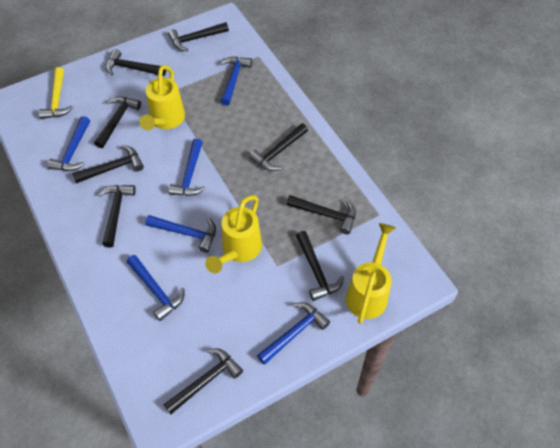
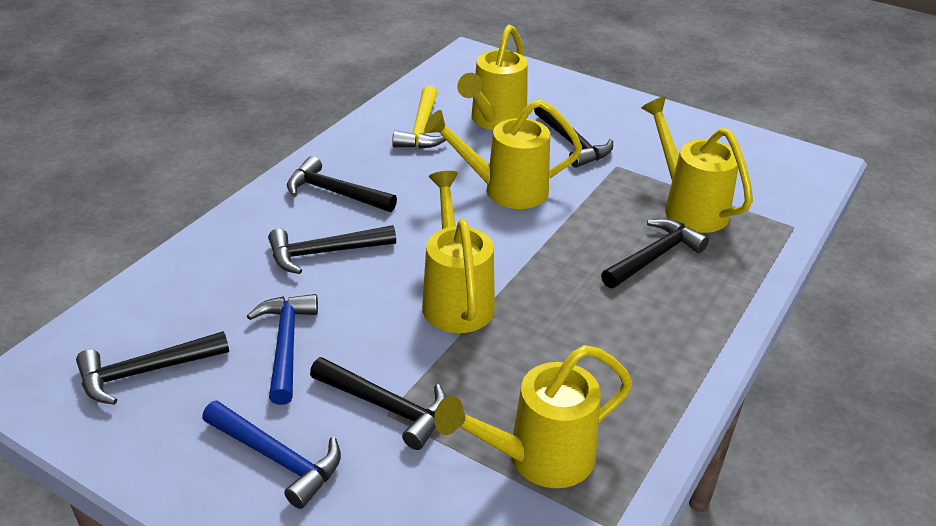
black hammer: [72,145,144,183] [94,97,141,148] [98,185,136,248] [106,49,166,76] [163,348,243,414] [168,22,229,51] [249,123,308,171] [286,195,356,234] [296,231,344,301] = 9 -> [76,331,229,405] [268,225,396,274] [287,156,397,212] [310,357,446,450] [534,107,613,168] [601,219,709,288] = 6
blue hammer: [47,116,90,171] [127,255,184,321] [145,215,216,253] [168,138,205,196] [220,57,252,106] [257,302,330,365] = 6 -> [202,401,341,509] [247,294,318,405] = 2
yellow watering can: [139,65,185,130] [205,195,262,273] [346,223,395,324] = 3 -> [422,171,495,333] [424,99,582,209] [434,345,632,488] [457,25,528,130] [641,97,753,233] = 5

